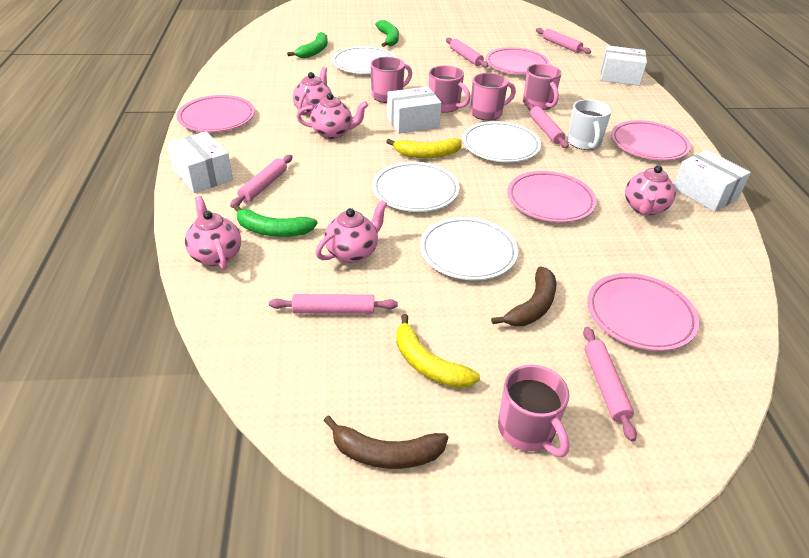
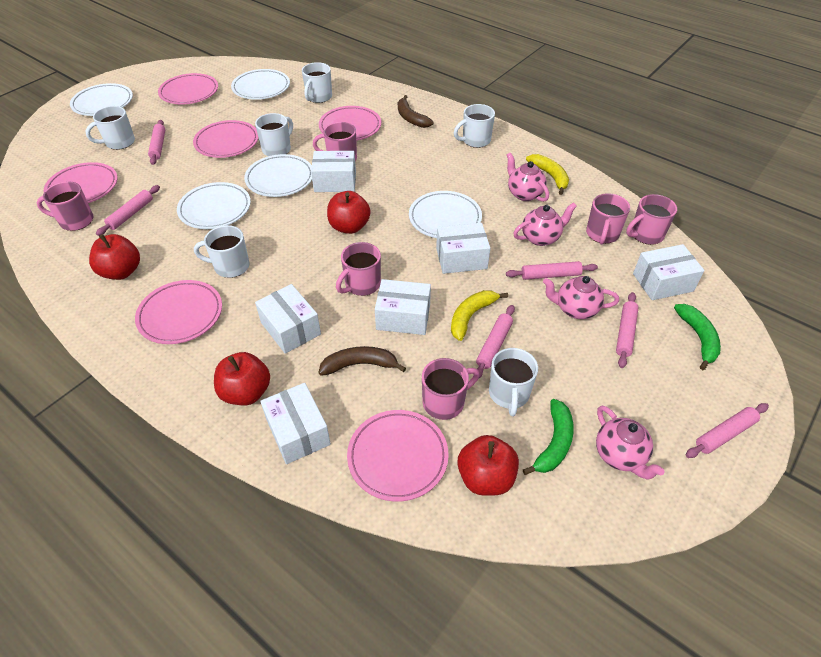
green banana: [233,204,318,237] [287,32,328,58] [375,20,399,47] = 3 -> [523,399,574,475] [674,304,721,370] = 2
pink mug: [370,57,412,103] [429,65,470,113] [470,73,516,121] [498,365,569,457] [523,64,561,110] = 5 -> [36,181,93,231] [313,122,357,161] [336,242,381,296] [422,358,480,420] [586,193,630,244] [626,194,677,245] = 6
pink plate: [177,95,255,132] [486,47,550,75] [507,171,597,223] [587,273,699,351] [611,120,691,161] = 5 -> [43,162,118,203] [135,280,222,344] [158,73,218,105] [193,120,259,158] [319,106,381,141] [347,410,449,502] = 6
pink teapot: [185,196,241,270] [293,67,332,116] [296,93,368,139] [316,200,387,263] [625,165,675,216] = 5 -> [507,153,549,202] [513,202,577,246] [543,276,619,319] [596,406,664,480] = 4
red apple: none = 0 -> [89,234,140,280] [214,352,270,405] [327,191,371,234] [457,435,519,496] = 4
white box: [167,132,233,193] [387,87,442,134] [601,45,647,86] [673,150,751,212] = 4 -> [255,284,321,354] [260,383,331,464] [311,151,356,192] [375,279,431,335] [436,223,490,274] [633,244,705,300] = 6
white mug: [567,99,612,150] = 1 -> [85,106,135,150] [194,225,250,278] [255,113,293,156] [302,62,332,103] [454,104,495,148] [489,348,538,416] = 6
white plate: [332,46,396,74] [372,162,460,212] [420,217,518,280] [462,121,541,162] = 4 -> [70,83,133,116] [177,182,251,229] [231,69,290,100] [244,154,312,197] [409,191,482,238] = 5

